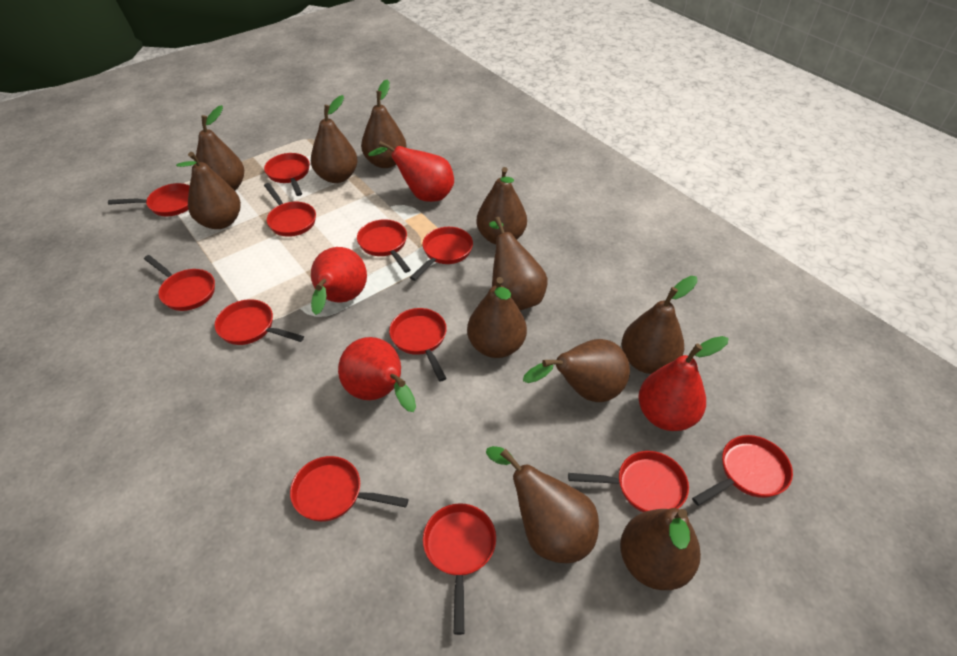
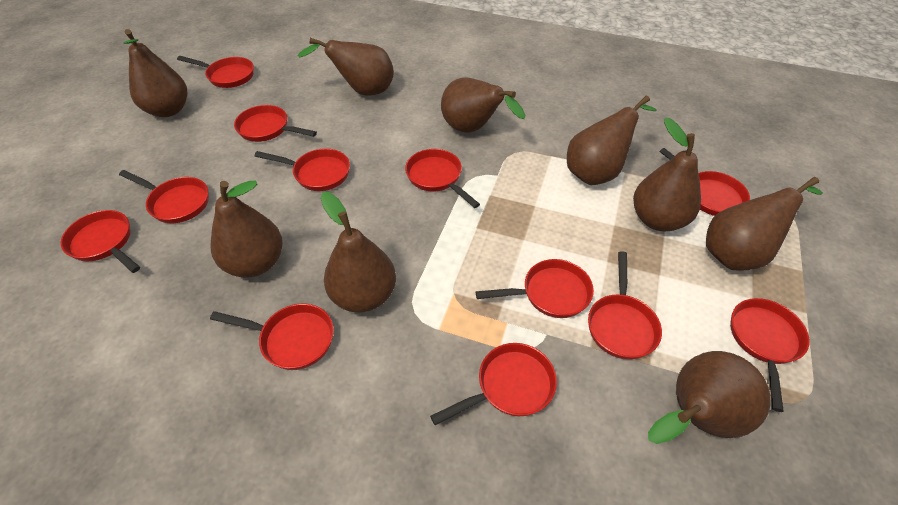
brown pear: [176,152,241,229] [196,105,244,191] [311,95,358,183] [361,80,407,168] [467,277,527,358] [476,167,527,244] [486,446,599,563] [489,217,547,310] [523,339,630,402] [620,508,701,590] [622,276,698,374] = 11 -> [123,29,187,117] [210,181,283,278] [297,38,394,96] [321,191,396,312] [441,78,525,133] [567,96,657,185] [633,118,701,231] [648,351,771,444] [706,177,823,271] = 9
red pear: [311,247,367,315] [338,337,416,412] [368,141,454,202] [638,336,729,431] = 4 -> none = 0

